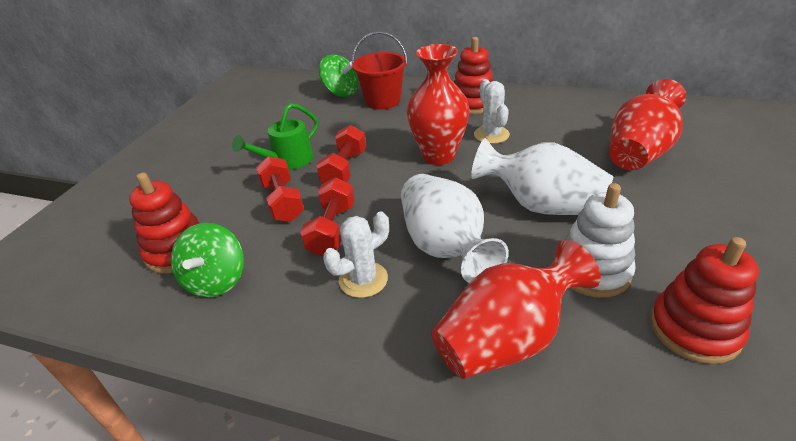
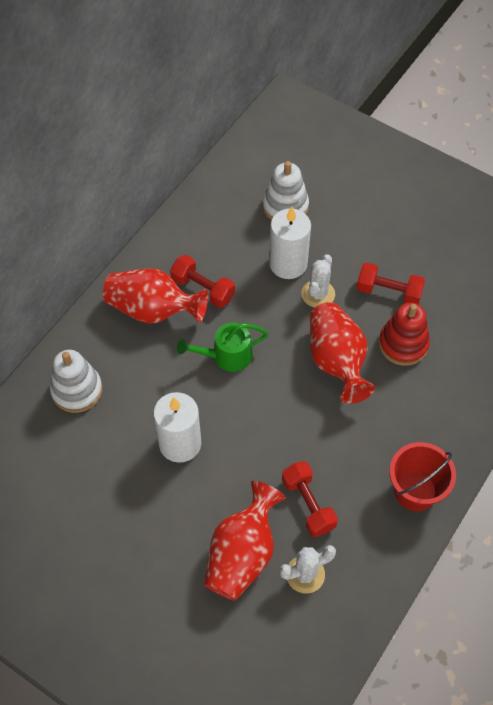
green spinning top: [171,223,244,298] [319,55,359,97] = 2 -> none = 0
red stacking toy: [129,172,200,274] [453,37,493,114] [650,237,759,364] = 3 -> [379,303,430,366] = 1
white candle: none = 0 -> [153,392,201,463] [269,207,311,279] = 2
white stacking toy: [564,183,636,298] = 1 -> [50,350,102,413] [263,161,309,220] = 2
white vase: [401,174,509,283] [471,138,614,215] = 2 -> none = 0

